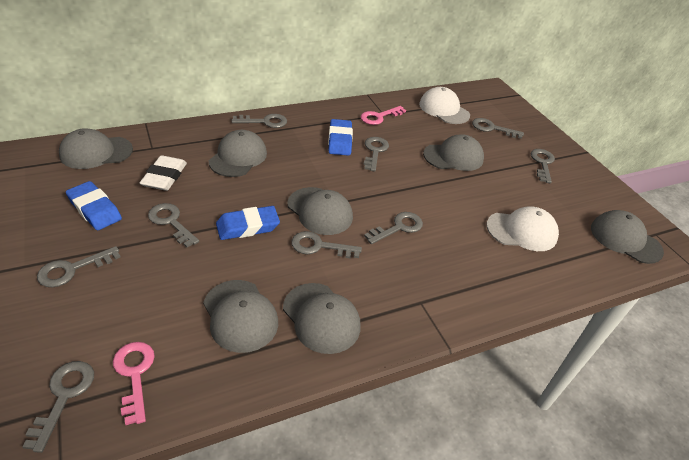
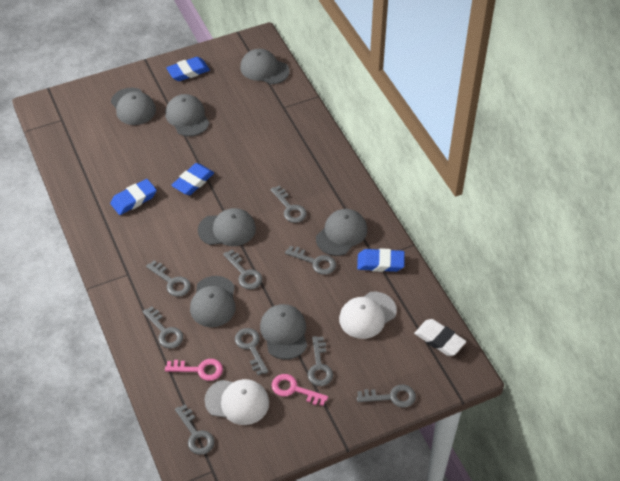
blue eraser: [66,181,122,230] [216,206,280,240] [328,119,353,156] = 3 -> [110,179,157,215] [166,57,210,81] [171,163,214,195] [357,248,405,272] = 4

